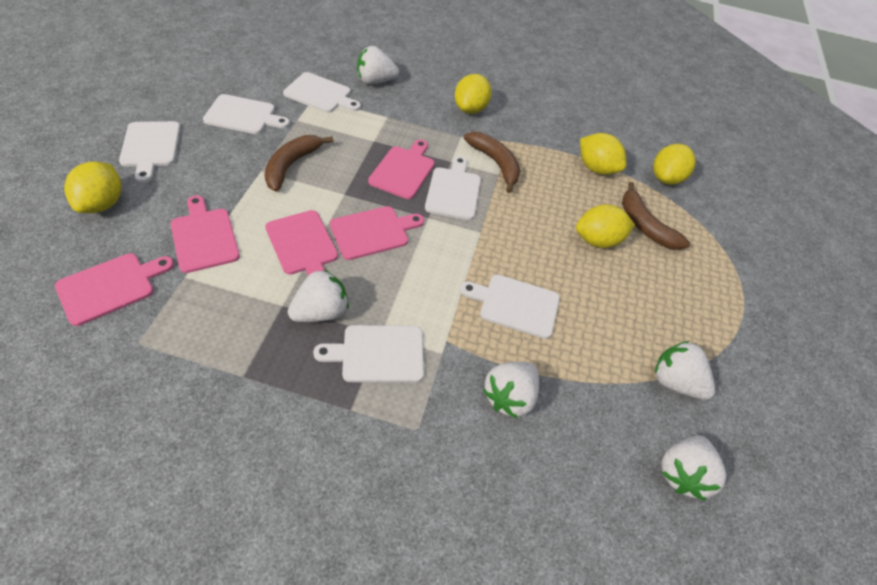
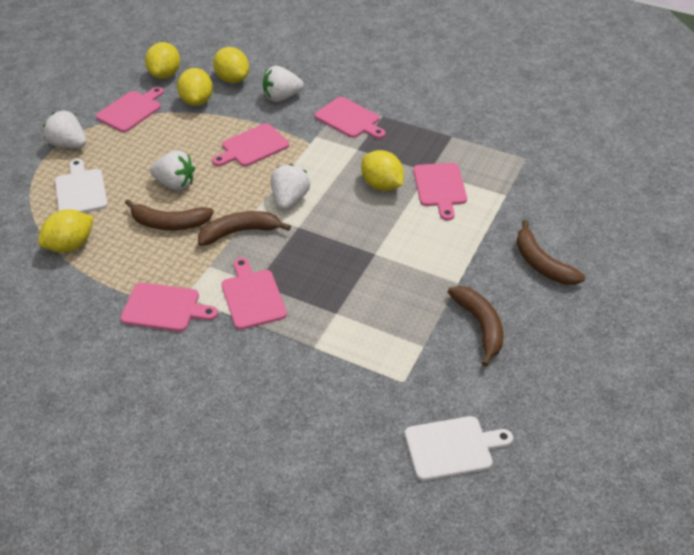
brown banana: [264,135,333,192] [464,132,520,193] [622,182,690,250] = 3 -> [125,199,214,230] [198,211,291,246] [448,286,504,366] [516,220,585,285] = 4
pink cutting board: [55,253,174,326] [171,195,240,273] [265,210,338,276] [330,206,424,260] [368,139,434,199] = 5 -> [96,87,164,132] [121,283,218,332] [212,123,289,167] [222,258,287,330] [315,97,385,139] [413,163,467,221] = 6
white cutting board: [119,121,181,183] [203,94,290,134] [283,72,361,113] [313,325,424,383] [425,156,481,220] [460,274,560,339] = 6 -> [55,159,108,213] [405,416,513,481] = 2
white strawberry: [288,269,349,322] [357,46,399,84] [483,362,539,418] [655,341,715,400] [661,435,726,501] = 5 -> [43,111,86,148] [150,150,195,190] [263,66,304,102] [271,164,310,210] = 4

